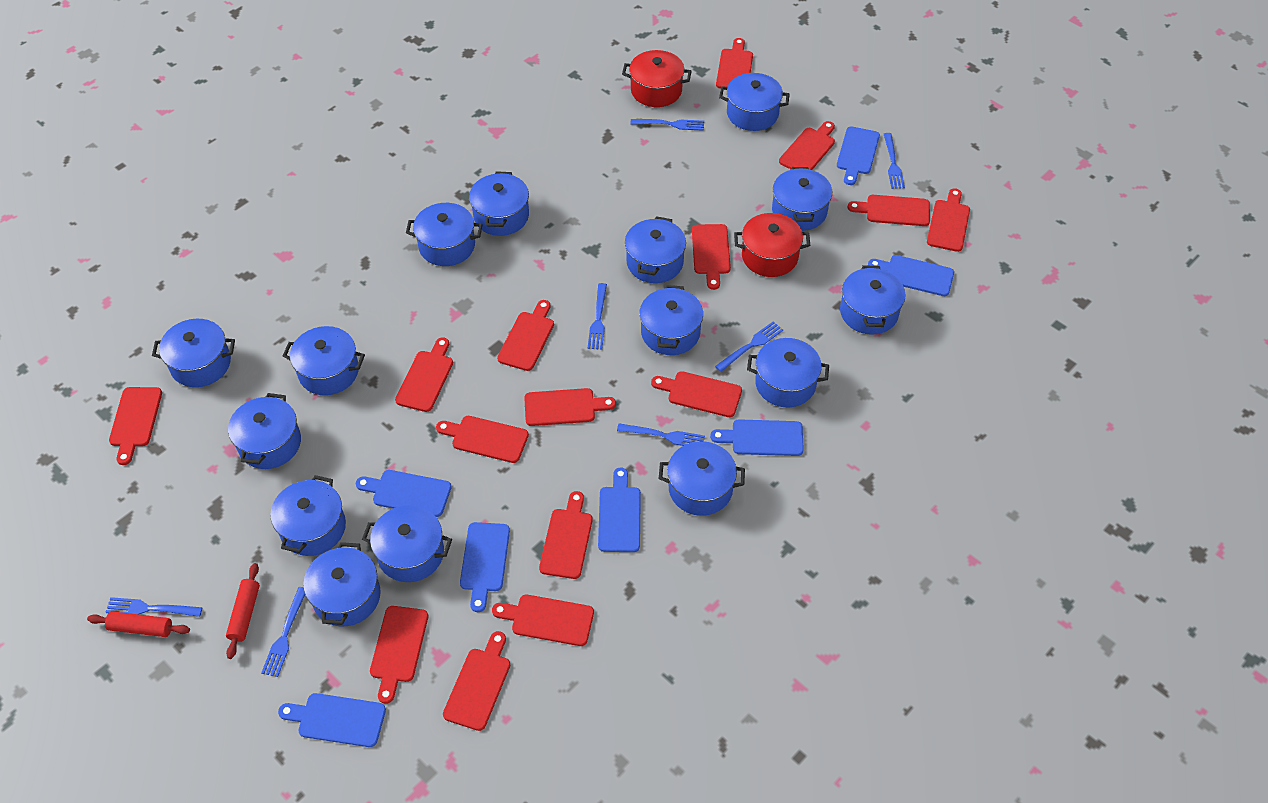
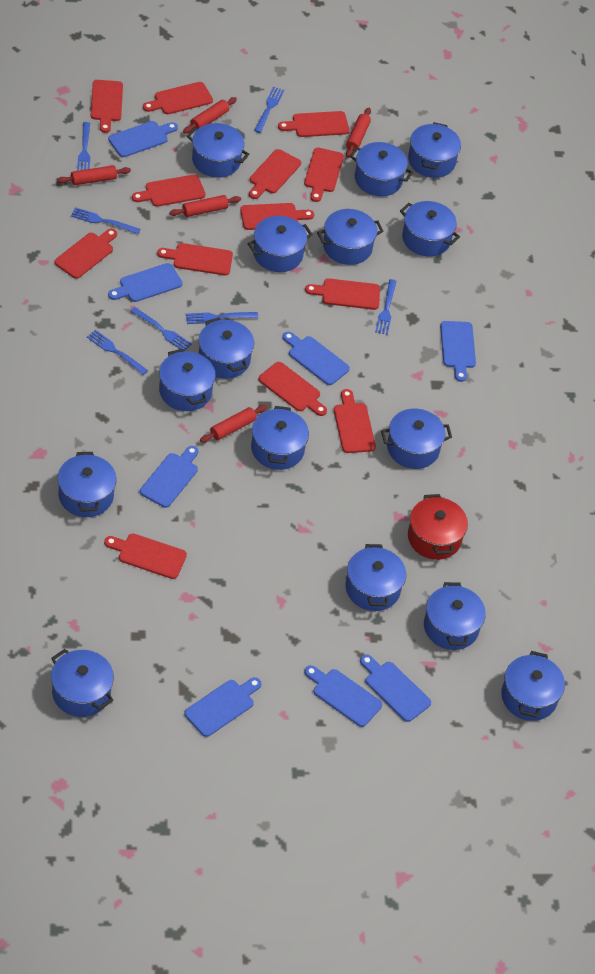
blue cutting board: [278,693,386,747] [356,470,452,517] [460,522,510,612] [598,467,641,552] [710,419,804,456] [837,126,880,185] [868,255,954,296] = 7 -> [108,121,178,157] [108,263,183,302] [140,446,198,508] [184,677,262,737] [282,332,350,385] [304,665,382,727] [360,654,431,722] [440,321,476,382] = 8
red cutting board: [109,387,162,465] [370,606,428,704] [395,337,453,412] [436,416,529,463] [443,631,510,731] [492,595,594,646] [497,300,554,371] [524,388,616,426] [539,491,593,579] [651,371,742,417] [692,224,731,290] [716,38,753,89] [779,121,835,170] [847,195,930,226] [927,188,970,252] = 15 -> [55,229,117,279] [91,80,123,133] [104,534,187,579] [132,175,206,207] [143,82,213,114] [157,243,233,276] [240,203,314,230] [249,149,301,199] [258,362,327,416] [278,111,349,137] [304,147,344,202] [305,278,380,310] [334,389,376,453] = 13
red pot: [622,50,692,107] [734,213,810,277] = 2 -> [408,494,468,560] = 1
red rolling pin: [87,611,190,637] [226,563,260,659] = 2 -> [57,165,131,185] [169,195,241,217] [183,97,237,133] [200,405,267,443] [346,108,371,158] = 5

